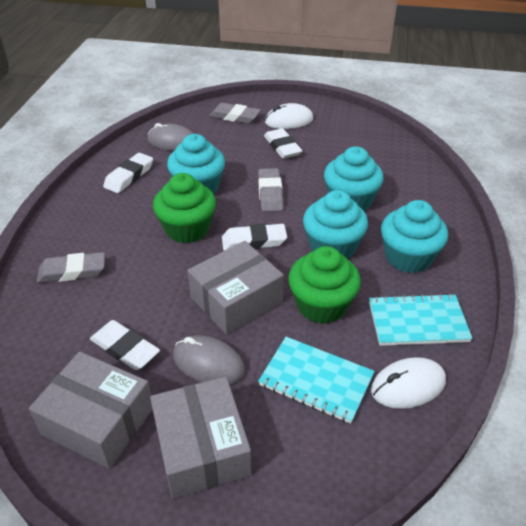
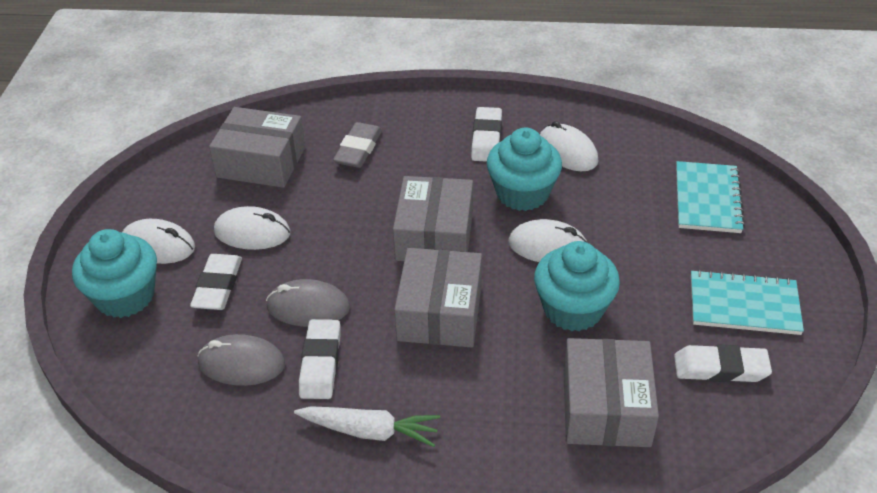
green cupcake: [153,173,216,243] [288,246,361,324] = 2 -> none = 0
grey box: [29,351,153,469] [150,377,252,499] [187,241,284,335] = 3 -> [209,107,306,188] [393,176,473,261] [394,248,482,347] [563,338,659,447] = 4
grey eraser: [37,252,105,283] [210,103,261,124] [258,168,283,212] = 3 -> [333,122,382,168] = 1
turquoise cupcake: [167,134,225,194] [303,190,368,259] [324,146,384,211] [381,200,448,273] = 4 -> [72,229,157,318] [487,128,562,211] [534,241,620,331] = 3
white carrot: none = 0 -> [294,406,440,447] = 1
white mouse: [265,103,313,129] [371,357,446,409] = 2 -> [122,219,195,264] [214,206,290,250] [508,219,587,262] [540,121,598,171] = 4

